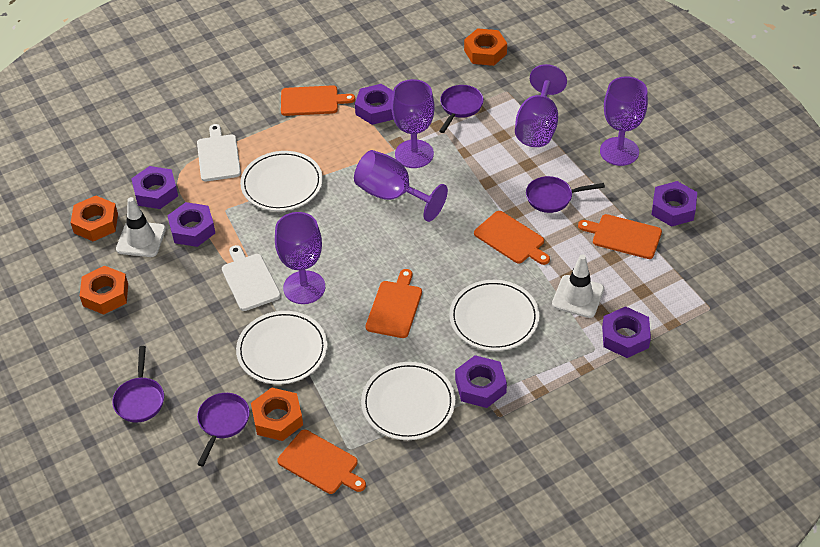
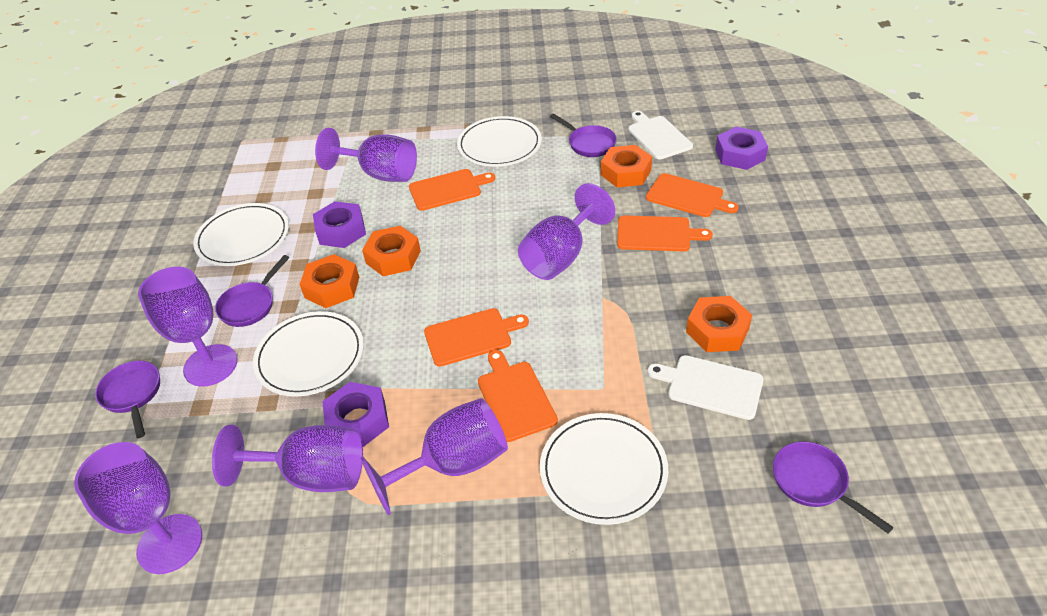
purple goblet: [275,212,325,304] [354,150,448,222] [391,79,435,168] [515,64,567,147] [600,76,648,166] = 5 -> [74,442,202,574] [138,267,237,387] [212,425,363,492] [315,128,417,182] [360,398,508,515] [518,183,615,280] = 6
purple nut: [131,166,178,209] [167,202,215,247] [355,84,393,125] [455,355,507,408] [602,306,651,358] [652,181,697,227] = 6 -> [313,201,366,248] [322,382,389,447] [715,127,768,170] = 3
white traffic cone: [116,197,166,257] [552,254,604,318] = 2 -> none = 0

